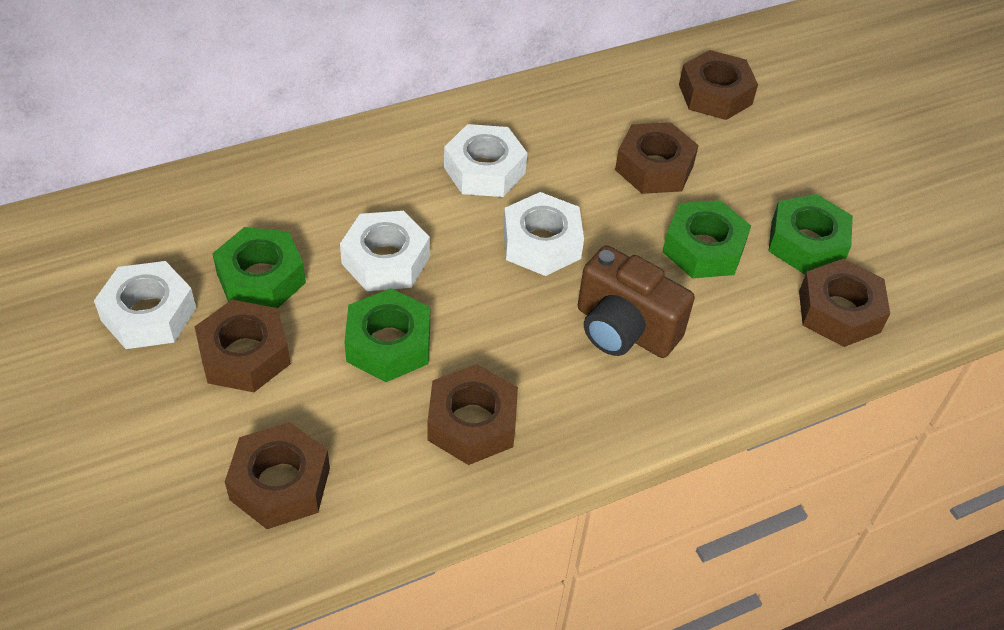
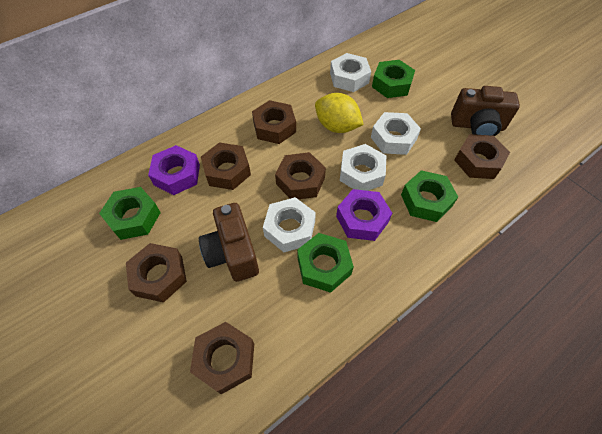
brown camera: [578,245,695,358] = 1 -> [199,203,259,282] [451,86,520,136] = 2
purple nut: none = 0 -> [148,145,200,195] [336,189,392,241] = 2
yellow lemon: none = 0 -> [315,93,364,133] = 1

